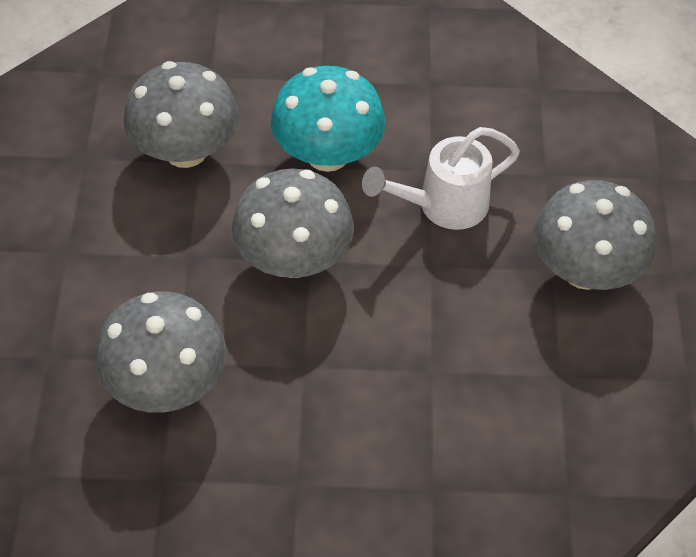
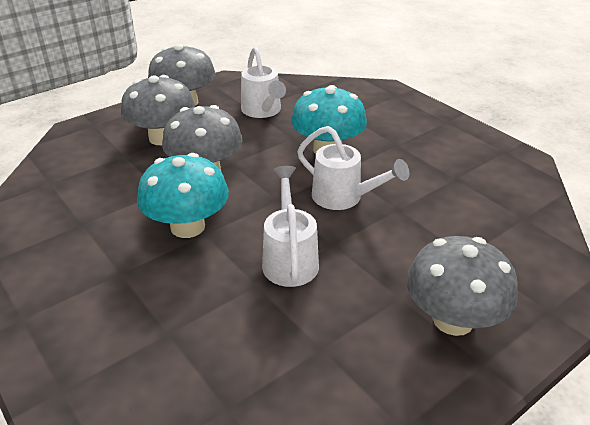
turquoise mushroom: [271,66,385,172] = 1 -> [137,153,229,238] [291,85,367,154] = 2
white watering can: [362,127,520,230] = 1 -> [241,47,286,118] [262,166,319,287] [297,126,409,210] = 3

